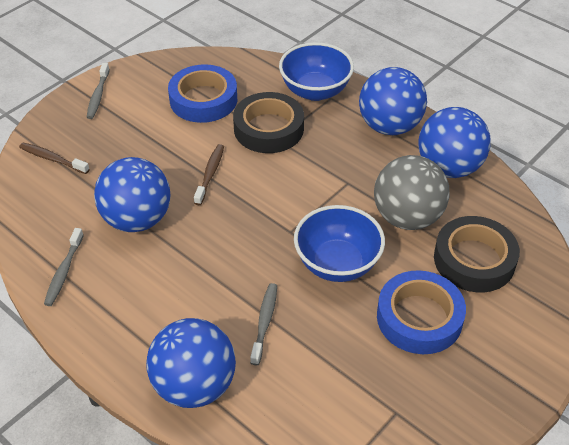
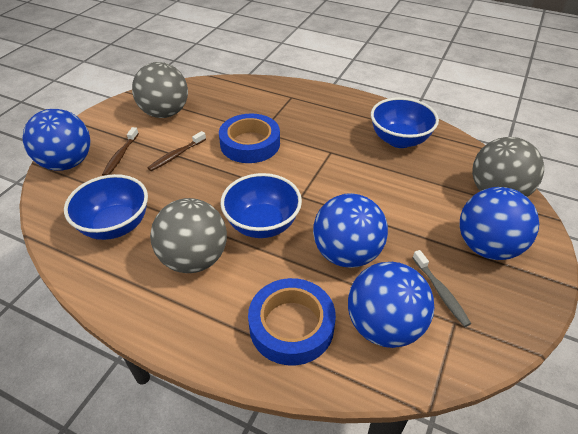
black tape: [233,92,304,153] [434,216,520,292] = 2 -> none = 0
blue bowl: [279,42,354,101] [294,205,385,282] = 2 -> [64,174,148,240] [221,173,302,238] [371,97,439,148] = 3
grey ball: [374,155,450,230] = 1 -> [132,62,188,118] [150,198,227,273] [472,137,544,197] = 3
grey toothbrush: [44,228,84,306] [87,63,110,119] [250,283,277,365] = 3 -> [413,250,471,327] = 1

